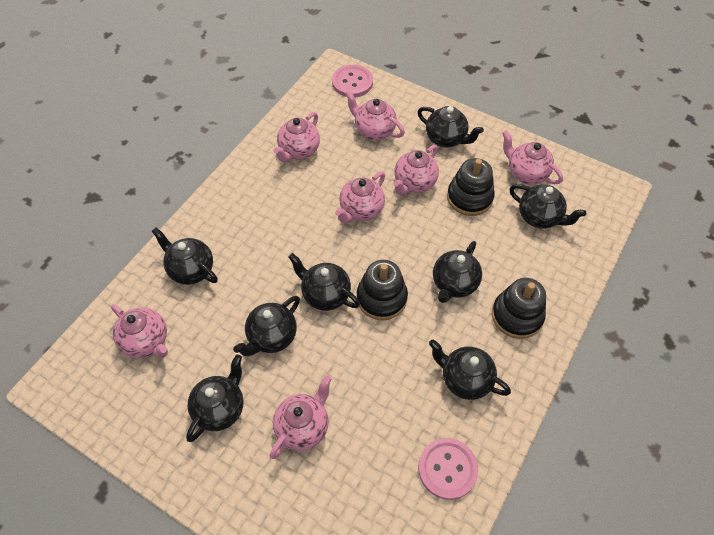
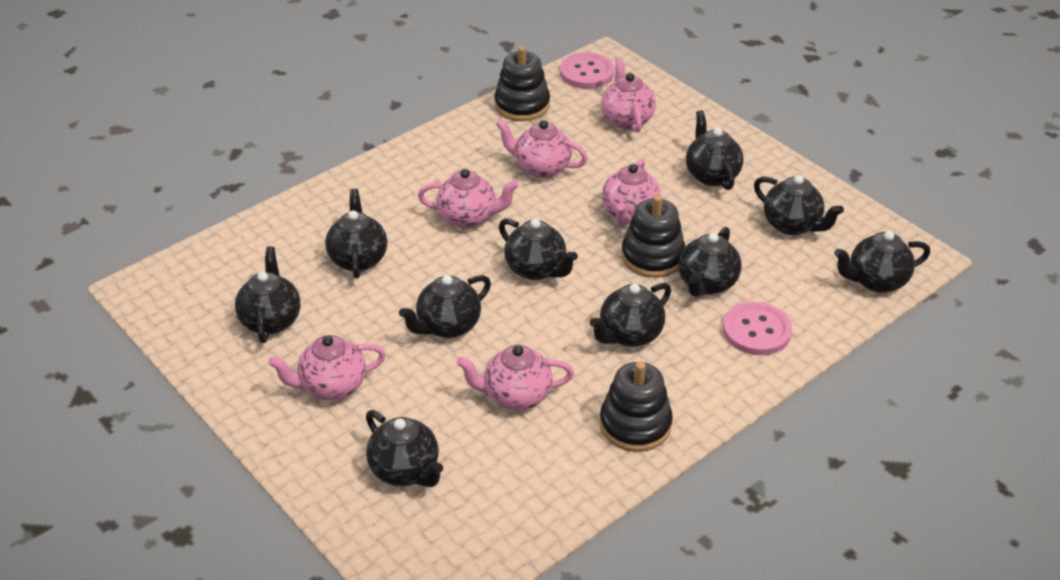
black teapot: [152,228,218,285] [186,355,244,442] [233,296,300,356] [289,253,360,311] [418,106,484,147] [429,340,511,400] [433,241,482,303] [510,184,586,229] = 8 -> [235,247,301,343] [325,189,387,278] [366,410,443,487] [399,275,491,338] [499,218,578,280] [590,283,671,347] [678,227,741,297] [686,110,744,190] [754,175,844,235] [834,231,930,293] = 10
pink teapot: [111,304,168,358] [270,375,332,459] [274,112,320,162] [335,172,385,223] [345,90,405,140] [393,145,439,195] [502,130,563,185] = 7 -> [268,335,386,400] [418,169,519,229] [457,345,574,410] [496,119,588,178] [601,57,656,133] [602,159,661,226] = 6

